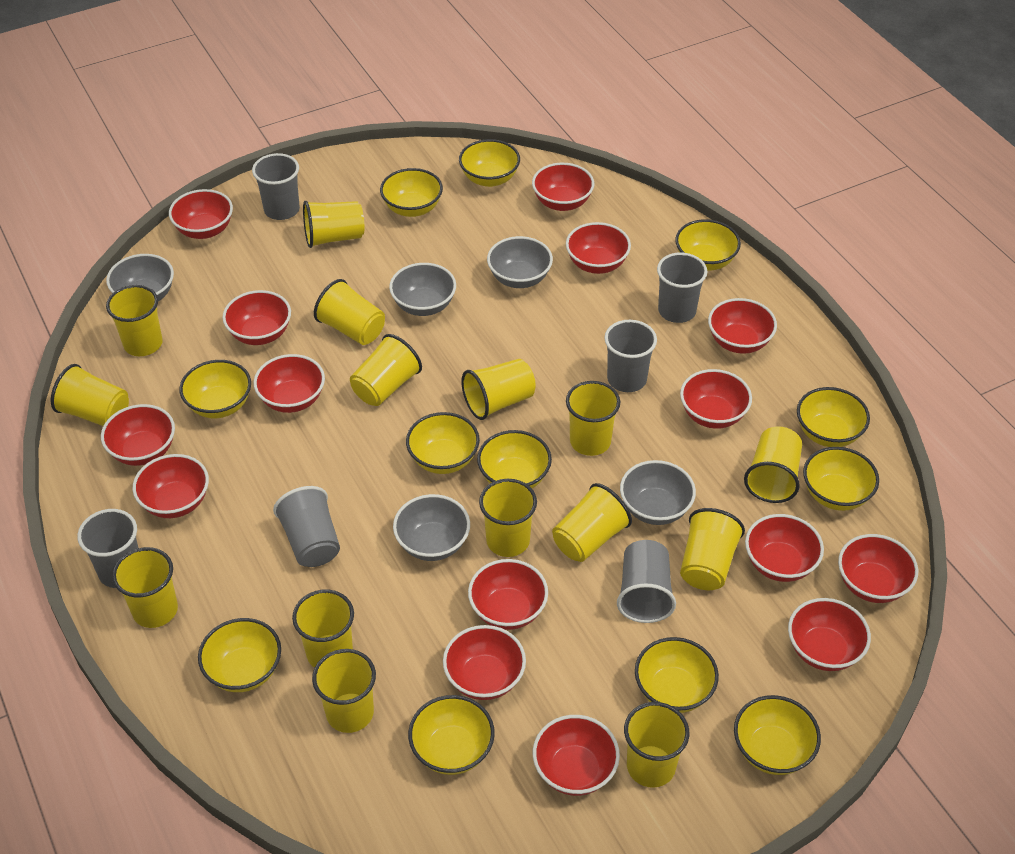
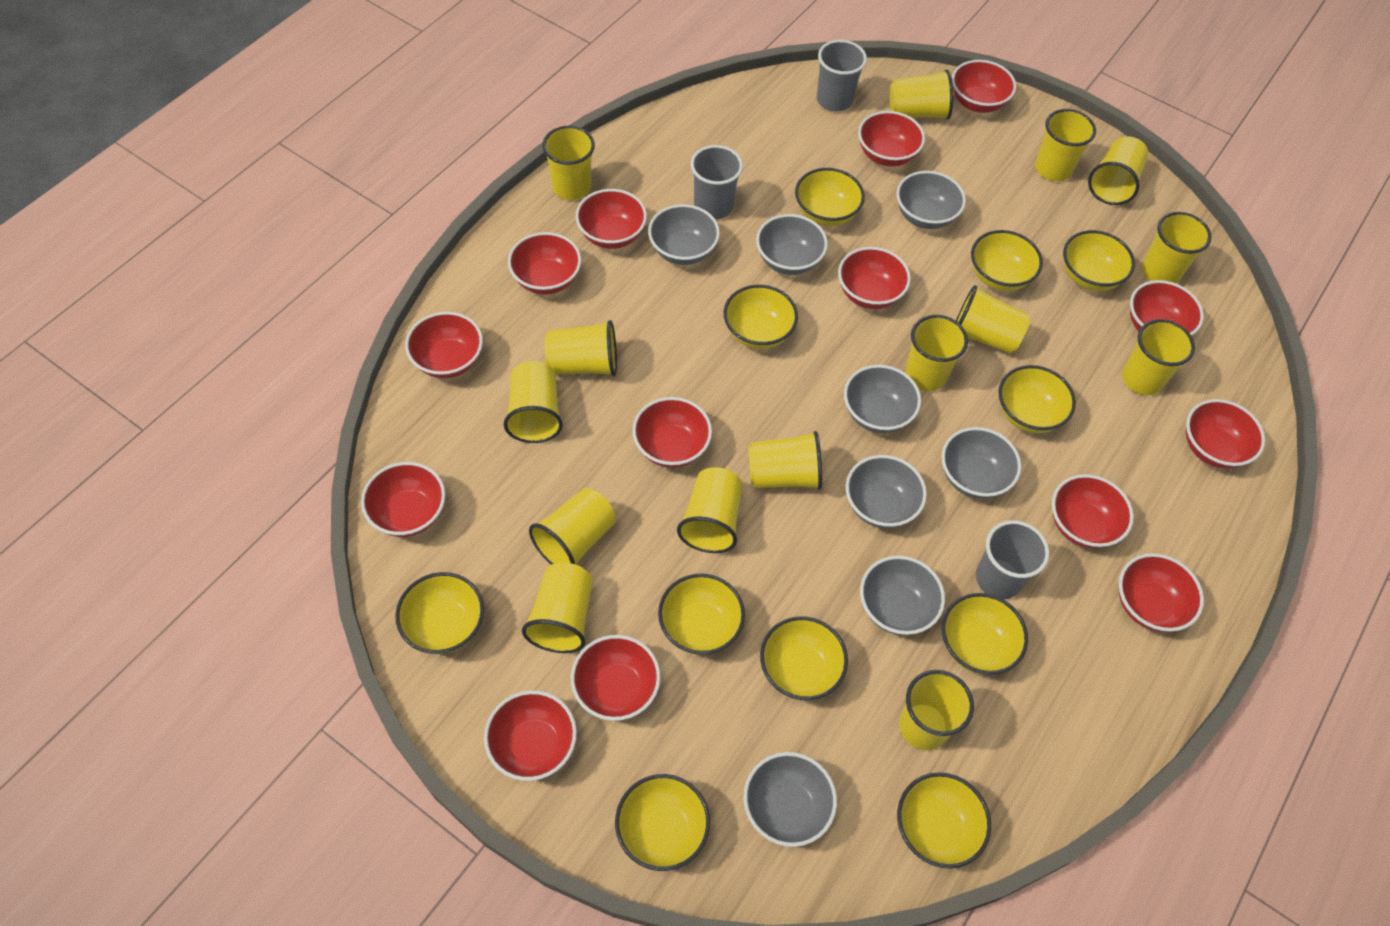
grey bowl: [106,254,174,301] [389,263,456,316] [393,494,470,561] [487,236,553,288] [620,460,696,525] = 5 -> [648,204,720,265] [743,752,837,847] [756,214,828,275] [844,365,921,433] [846,455,927,528] [860,556,945,635] [897,171,966,229] [942,427,1021,499] = 8
grey cup: [77,509,139,588] [252,153,300,220] [273,486,340,567] [604,320,657,392] [617,540,676,623] [657,253,707,323] = 6 -> [690,145,743,219] [817,40,867,111] [976,520,1049,599] = 3
red bowl: [101,404,175,466] [133,454,209,518] [169,189,233,239] [223,290,291,345] [254,354,325,413] [443,625,526,700] [468,559,548,630] [532,163,594,211] [533,715,620,796] [566,222,631,274] [680,369,752,429] [708,298,777,354] [745,514,824,582] [788,598,871,671] [838,534,918,603] = 15 -> [361,462,446,537] [405,312,483,378] [484,690,577,781] [508,232,581,295] [571,635,661,721] [576,189,647,249] [632,397,712,468] [838,247,911,309] [858,111,925,166] [952,60,1016,113] [1052,474,1134,548] [1119,553,1204,632] [1130,280,1204,336] [1186,399,1265,469] = 14
yellow bowl: [179,360,251,418] [198,618,281,692] [380,168,443,217] [406,412,480,474] [408,695,495,775] [459,139,520,187] [477,430,552,488] [635,637,719,713] [675,219,741,271] [734,695,821,775] [797,387,870,447] [803,447,879,511] = 12 -> [395,572,484,654] [615,774,710,871] [658,573,745,655] [724,285,798,349] [760,616,848,700] [795,168,865,226] [897,772,991,869] [942,593,1028,675] [971,230,1043,291] [999,365,1076,433] [1063,230,1135,291] = 11

